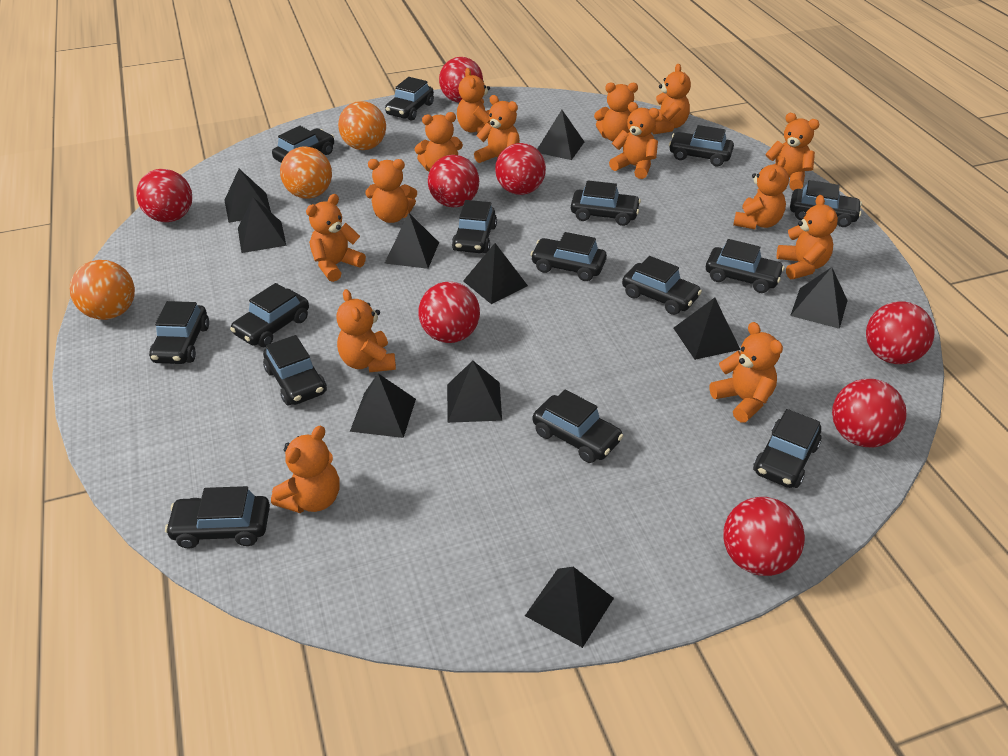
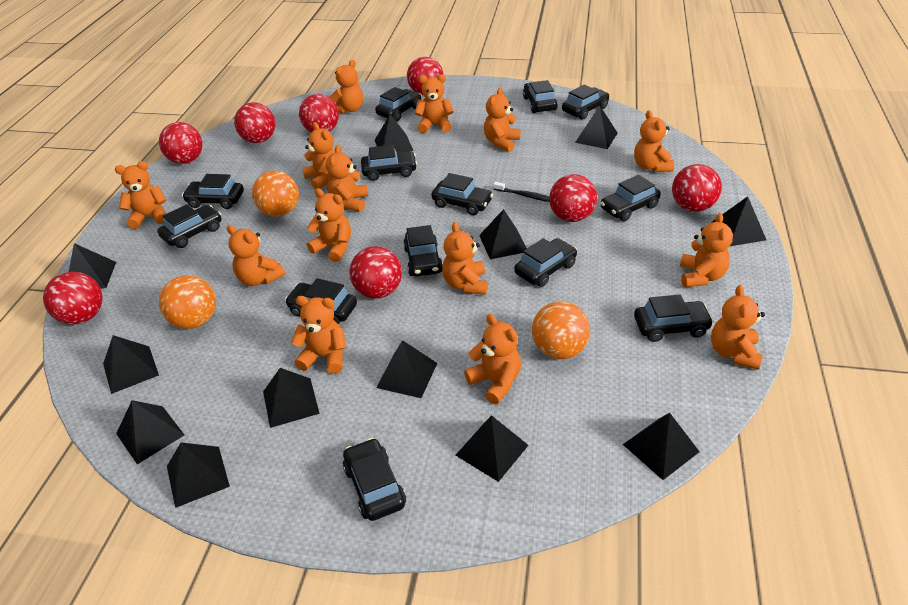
black car: [149,301,209,364] [165,486,270,548] [230,283,309,347] [263,335,327,405] [272,126,334,163] [385,77,434,121] [452,200,497,253] [530,232,607,281] [533,389,623,463] [571,180,641,226] [622,256,702,315] [669,125,734,166] [706,239,785,293] [753,409,822,488] [790,180,862,227] = 15 -> [157,204,221,248] [182,174,244,209] [285,278,357,324] [343,438,406,521] [361,145,417,181] [375,87,421,121] [403,225,443,277] [431,173,493,215] [514,238,577,287] [523,80,558,113] [562,85,609,120] [600,175,661,221] [634,294,714,342] = 13
black pyramid: [224,169,271,223] [238,197,287,253] [350,373,416,438] [384,213,439,269] [447,361,502,423] [463,243,528,304] [525,567,614,648] [537,110,584,160] [674,298,740,360] [790,267,848,329] = 10 -> [69,243,116,289] [103,335,159,394] [116,400,184,464] [167,442,230,508] [263,368,320,428] [375,114,413,153] [376,340,437,398] [456,415,528,482] [479,209,527,259] [575,106,617,149] [623,413,700,480] [711,196,766,246] = 12
black toothbrush: none = 0 -> [493,182,550,202] = 1

